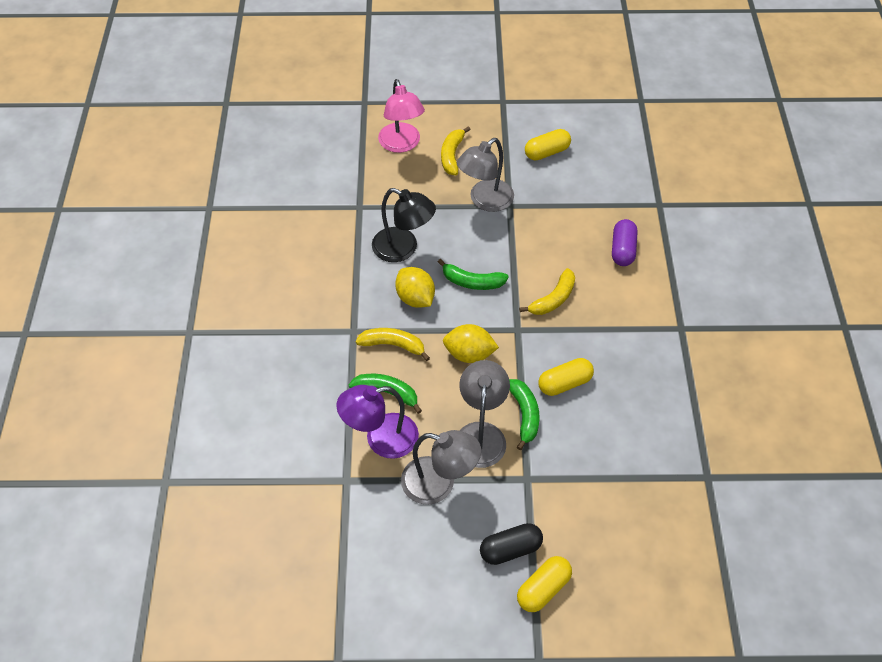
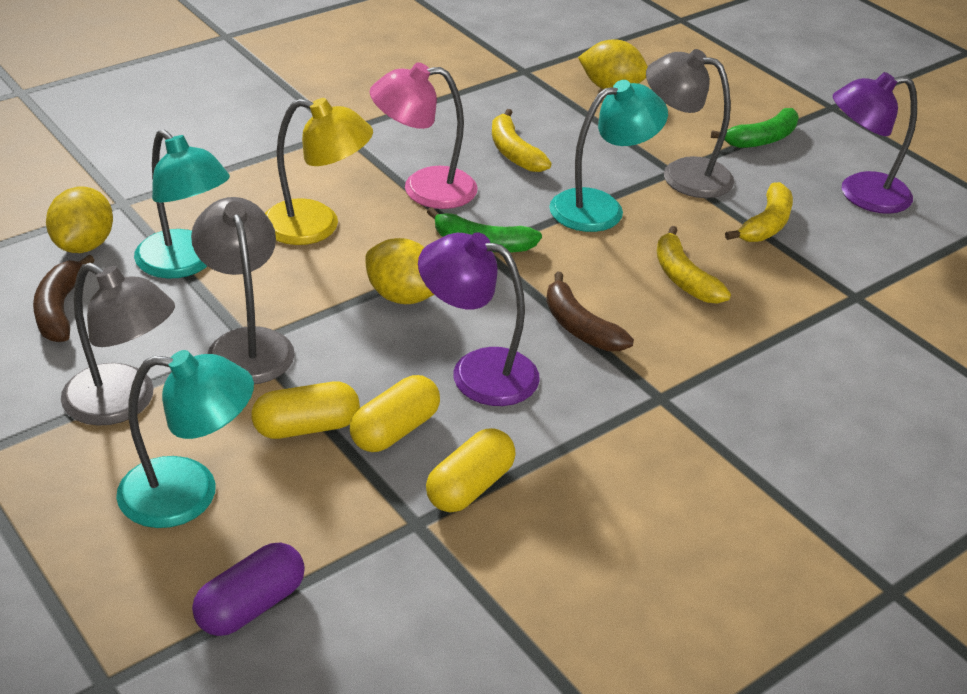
black capsule: [480,523,543,565] = 1 -> none = 0
black lamp: [372,188,436,262] = 1 -> none = 0
brown banana: none = 0 -> [33,255,95,342] [546,272,634,351] = 2
green banana: [349,374,422,414] [438,259,509,290] [509,379,540,450] = 3 -> [427,207,542,253] [711,108,799,148] = 2
purple lamp: [336,385,419,459] = 1 -> [418,232,540,406] [833,72,917,214] = 2
turquoise lamp: none = 0 -> [116,350,254,528] [134,130,230,279] [549,80,668,232] = 3
yellow lamp: none = 0 -> [265,98,373,245] = 1
yellow lemon: [395,267,435,308] [443,324,499,363] = 2 -> [46,187,113,253] [365,238,434,304] [578,39,648,89] = 3

